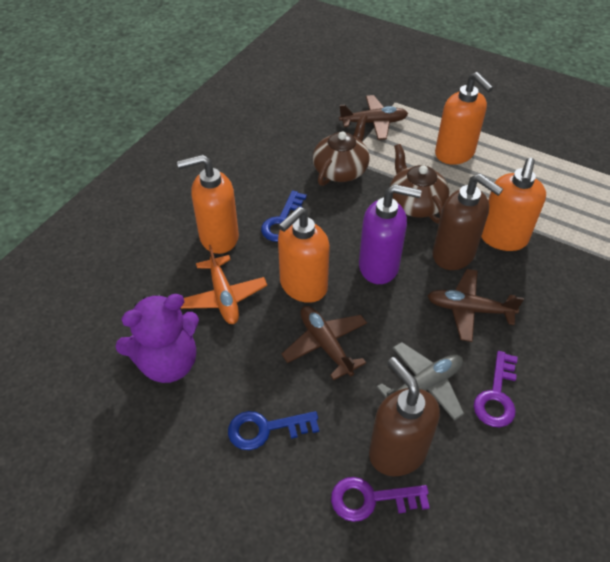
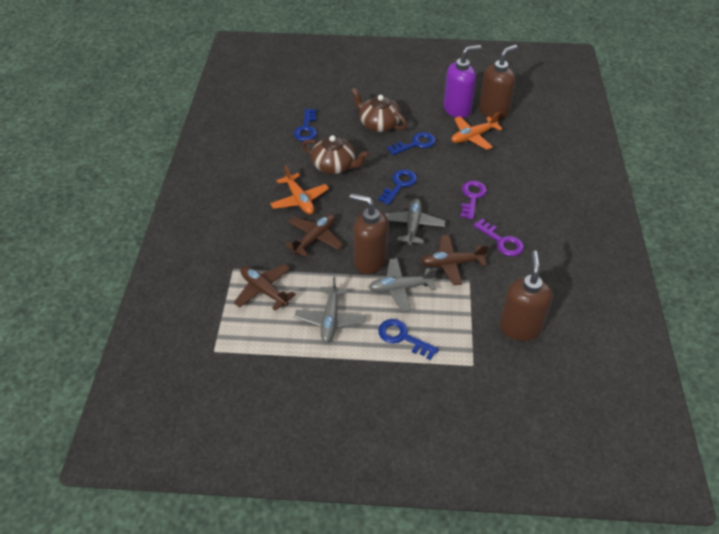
blue key: [228,411,319,450] [261,190,307,242] = 2 -> [294,109,317,141] [378,169,417,205] [378,319,439,360] [387,132,436,155] = 4
brown soap dispenser: [369,357,440,476] [432,174,503,270] = 2 -> [350,193,389,274] [479,45,518,120] [500,251,553,341] = 3
grey plane: [377,342,464,421] = 1 -> [295,277,366,343] [368,258,437,312] [385,198,445,245] = 3
orange plane: [181,245,267,324] = 1 -> [270,166,329,214] [451,112,502,150] = 2
orange soap dispenser: [177,155,239,254] [278,207,330,303] [435,72,494,165] [481,158,546,251] = 4 -> none = 0
purple teddy bear: [116,294,199,383] = 1 -> none = 0

